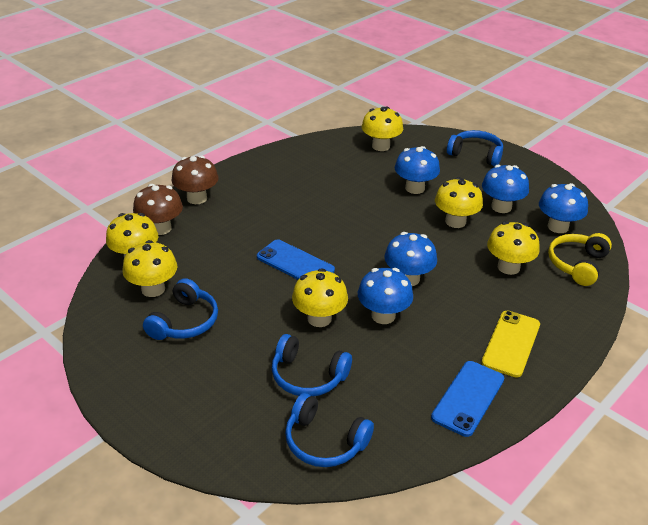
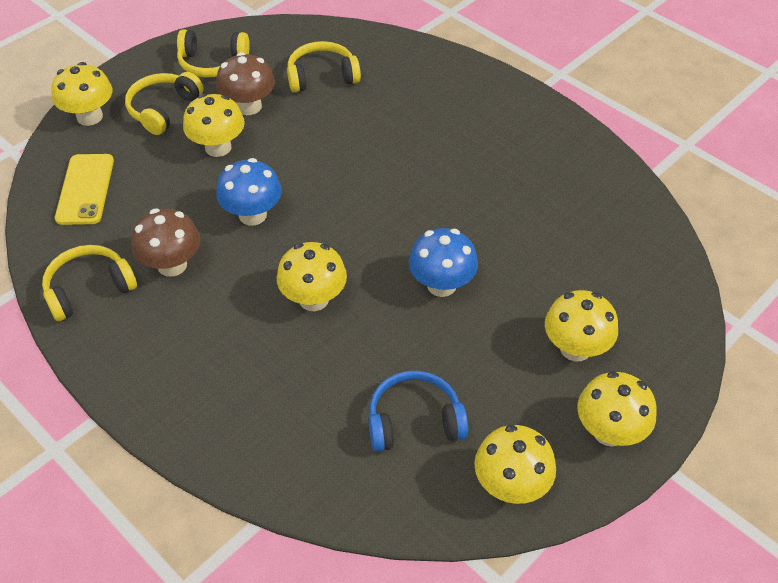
blue headphones: [143,278,218,340] [272,334,352,396] [285,393,374,467] [447,130,503,167] = 4 -> [369,371,468,452] = 1
blue mushroom: [358,268,413,324] [384,232,437,286] [395,146,440,194] [482,165,529,213] [539,183,588,233] = 5 -> [216,158,282,225] [409,228,478,297] = 2
blue phone: [257,239,335,280] [431,361,504,437] = 2 -> none = 0
yellow headphones: [548,233,612,286] = 1 -> [42,245,137,321] [125,72,204,135] [177,29,250,78] [287,41,361,93] = 4

